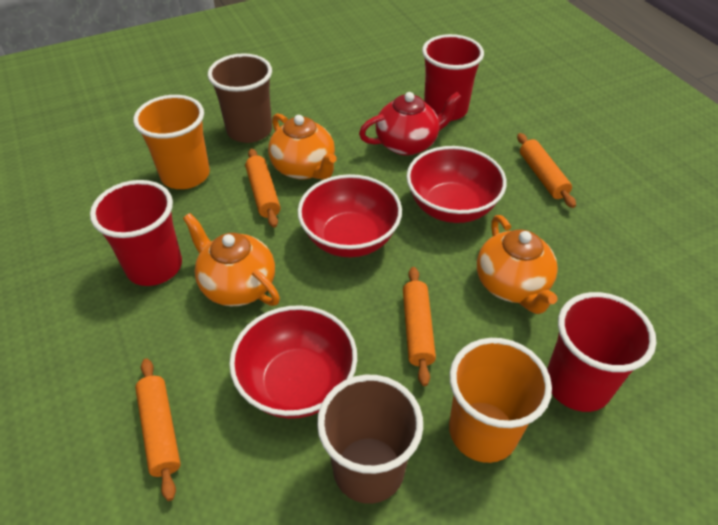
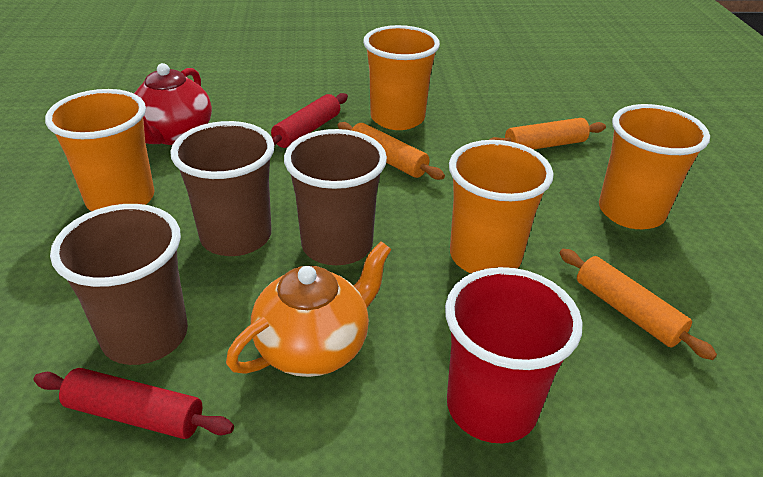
brown cup: [208,53,272,143] [317,375,423,504] = 2 -> [50,204,188,365] [170,121,274,256] [284,129,387,265] = 3
orange cup: [133,95,210,189] [449,338,552,463] = 2 -> [45,89,154,211] [363,25,440,130] [449,140,553,273] [599,104,710,229] = 4
orange rolling pin: [135,358,181,501] [245,149,280,228] [403,267,436,386] [517,133,576,208] = 4 -> [337,122,445,180] [489,118,606,150] [560,249,717,360] = 3
orange teapot: [183,213,280,306] [268,113,337,180] [477,215,558,314] = 3 -> [226,241,392,377] = 1
red bowl: [229,305,357,419] [298,174,402,257] [406,146,507,223] = 3 -> none = 0
red cup: [90,180,182,286] [422,34,484,121] [547,292,656,412] = 3 -> [445,267,582,443] = 1
red rolling pin: none = 0 -> [33,368,234,439] [271,93,348,148] = 2

